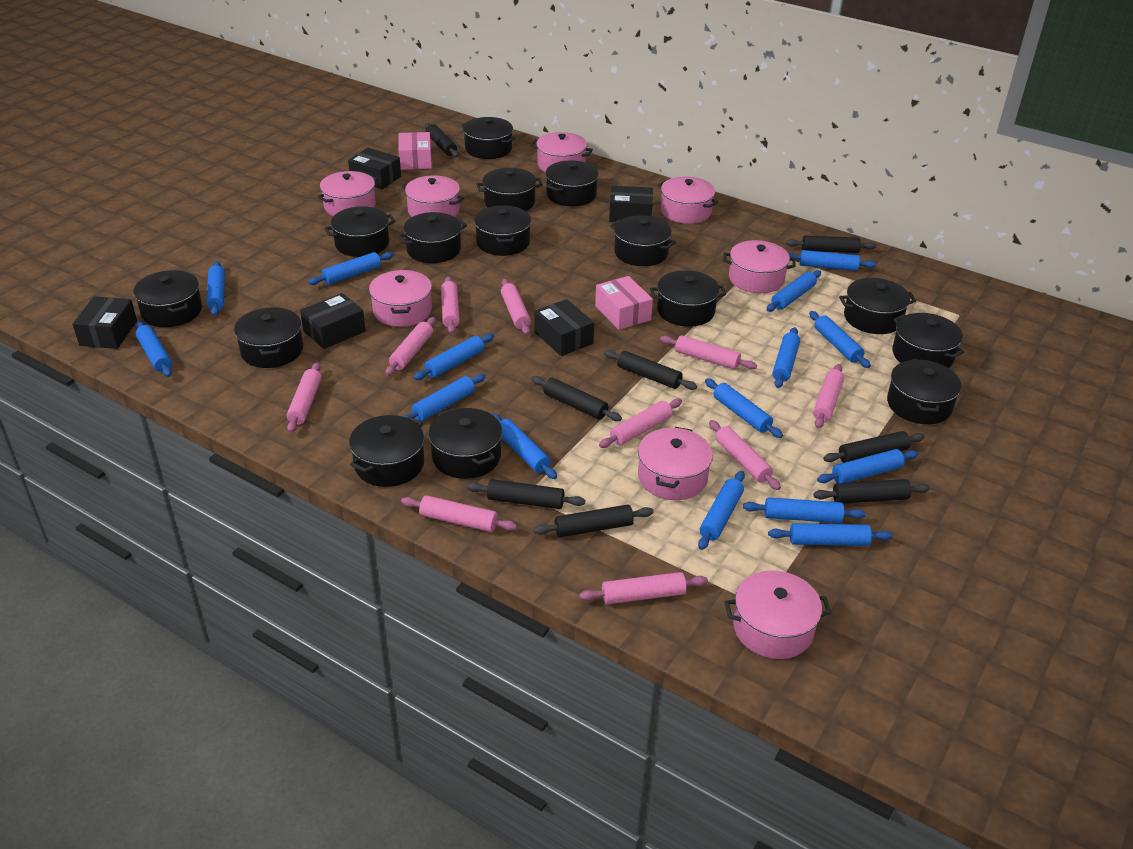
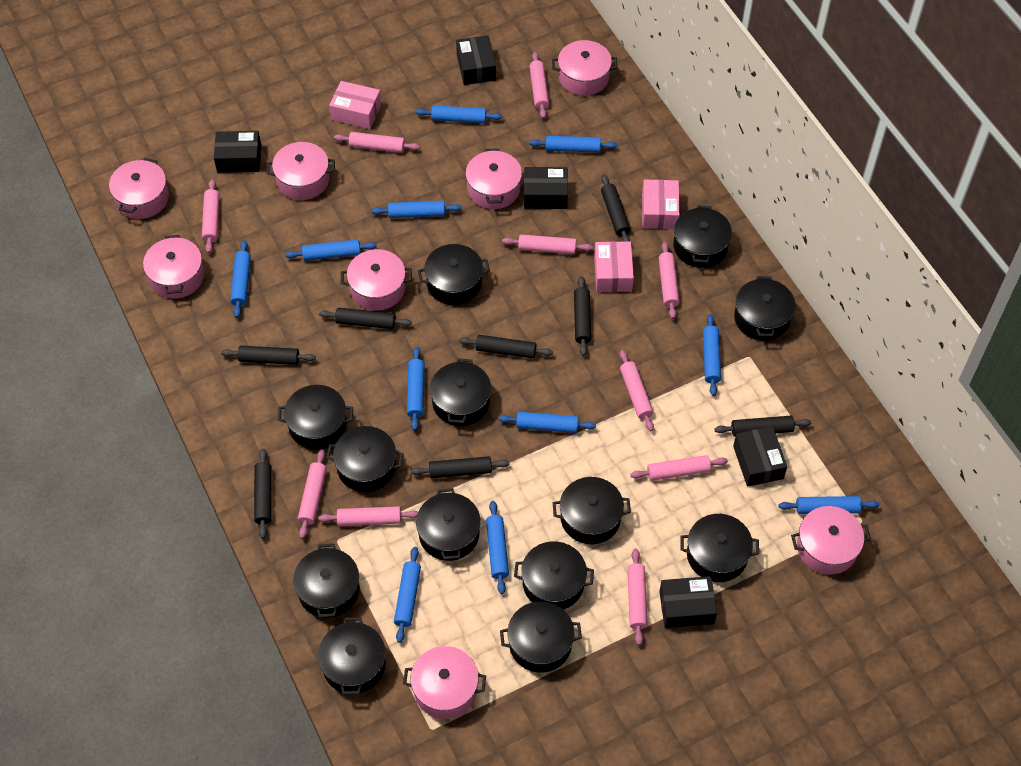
black pot: [133,270,202,327] [234,307,303,368] [324,206,396,257] [349,415,424,487] [398,212,467,263] [428,408,502,479] [461,117,515,159] [474,205,531,256] [476,168,543,211] [545,160,599,206] [610,215,676,266] [650,270,726,327] [839,278,916,334] [887,359,962,424] [892,313,964,368] = 15 -> [278,385,353,450] [293,544,360,618] [318,617,386,695] [326,426,404,492] [416,488,481,561] [418,244,490,305] [430,358,491,426] [500,601,582,673] [514,541,594,610] [553,477,631,544] [673,205,732,268] [681,514,759,582] [734,276,795,341] = 13
blue rolling pin: [136,321,172,377] [207,261,225,316] [308,252,393,285] [403,374,486,421] [413,334,494,380] [492,414,557,479] [698,471,745,550] [705,378,783,438] [743,497,866,523] [766,270,821,312] [768,523,893,546] [772,327,800,388] [788,250,876,271] [809,311,871,368] [817,449,918,483] = 15 -> [230,240,251,318] [285,239,377,261] [372,201,462,218] [394,547,421,643] [407,347,425,431] [416,105,502,123] [486,501,509,594] [499,412,596,433] [530,136,617,152] [703,314,721,396] [779,496,879,514] = 11
pink box: [398,132,432,170] [595,276,653,330] = 2 -> [329,81,381,129] [594,241,634,292] [642,179,680,229] = 3

